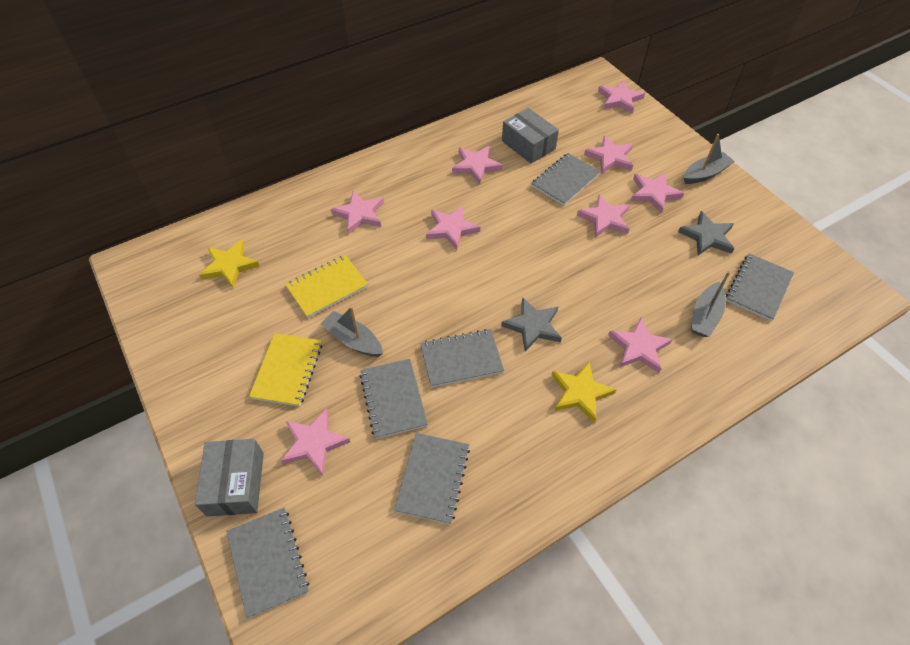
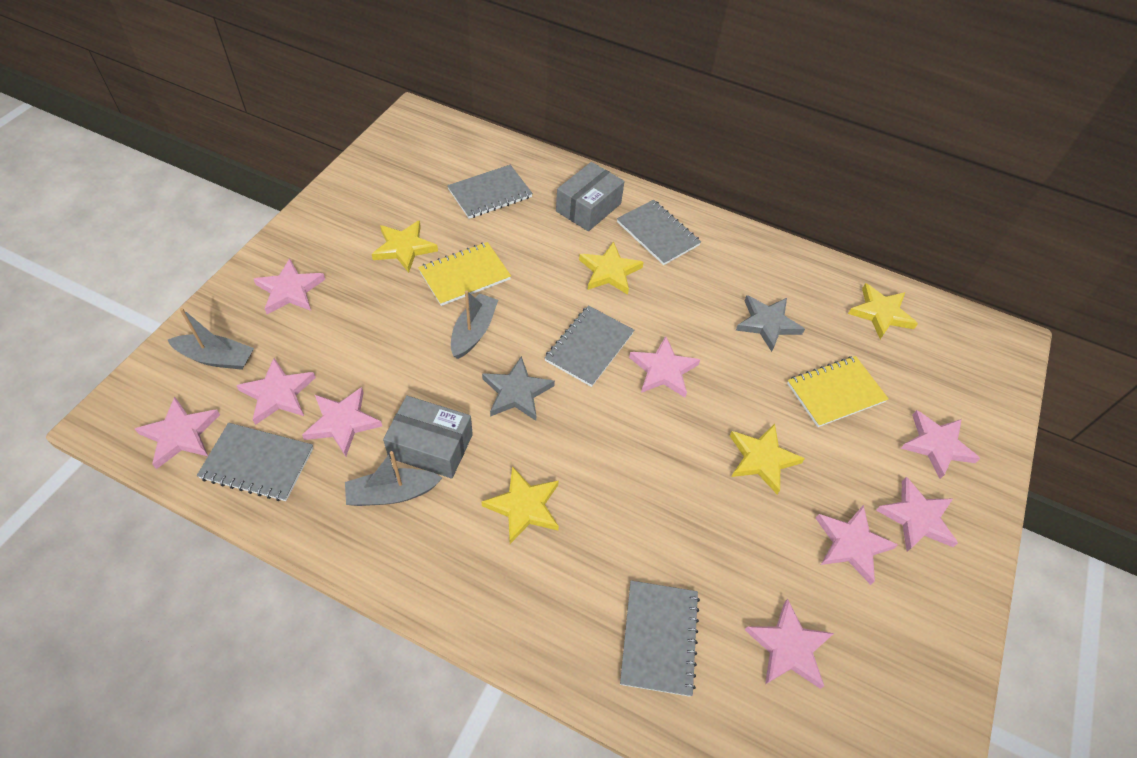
grey notebook: [226,508,309,618] [360,359,428,439] [394,433,470,524] [420,329,504,388] [531,153,601,206] [726,253,794,321] = 6 -> [197,423,313,501] [447,165,533,219] [544,305,634,387] [617,200,701,265] [620,581,700,697] = 5
yellow star: [199,240,259,288] [551,362,617,423] = 2 -> [372,220,438,273] [482,466,559,544] [579,241,644,295] [730,423,805,494] [848,283,918,339] = 5

